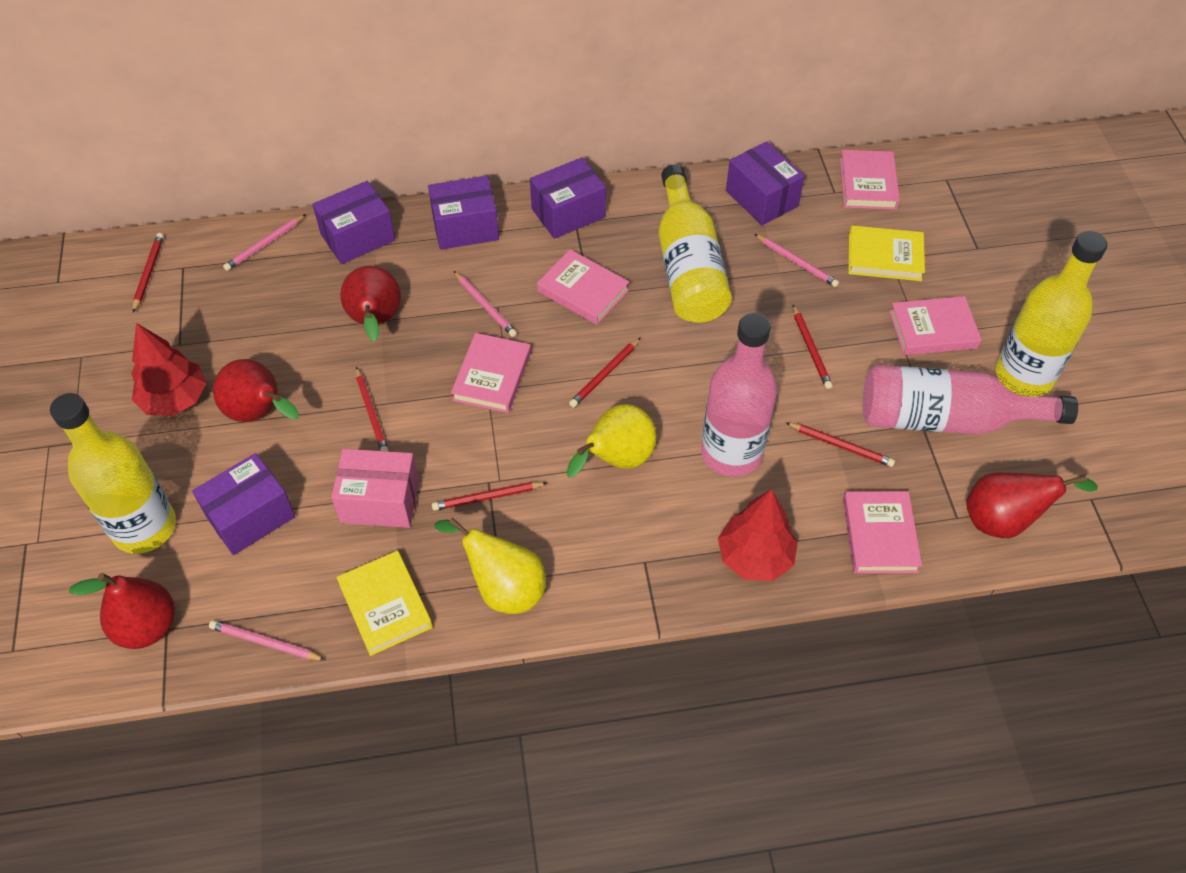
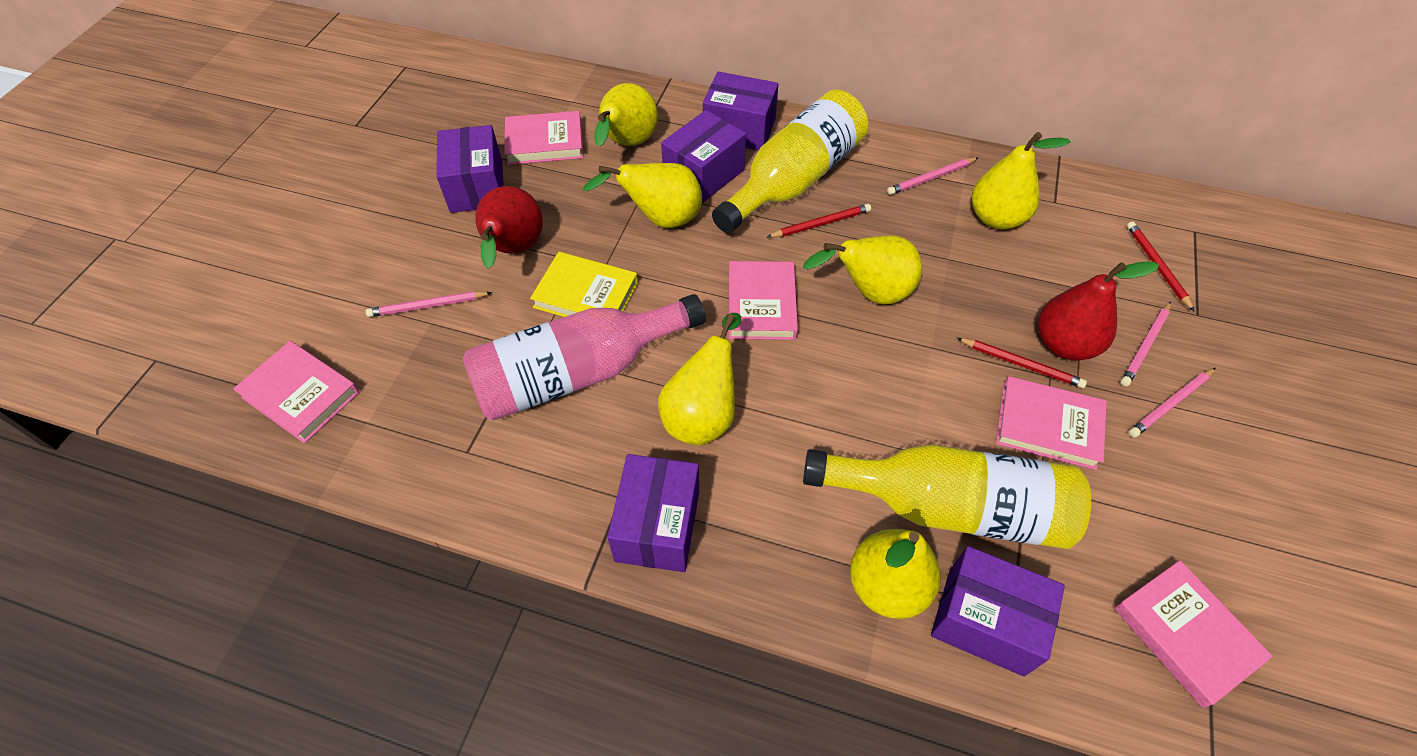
pink bottle: [701,313,777,477] [863,365,1078,435] = 2 -> [463,294,706,421] = 1
pink box: [331,449,419,528] = 1 -> none = 0
red pear: [69,573,175,649] [213,359,299,422] [340,266,401,341] [966,472,1098,538] = 4 -> [475,186,543,268] [1038,262,1159,360] = 2
red pencil: [133,233,164,312] [356,367,389,451] [432,482,547,511] [569,337,641,407] [786,422,895,467] [793,305,833,389] = 6 -> [767,204,871,238] [957,338,1087,388] [1127,221,1195,312] = 3
red tree: [131,323,206,416] [718,489,798,581] = 2 -> none = 0
yellow book: [336,551,433,656] [848,225,925,281] = 2 -> [530,252,638,317] = 1
yellow bottle: [50,393,176,554] [658,164,732,323] [995,231,1107,396] = 3 -> [712,90,868,233] [803,445,1091,549] = 2
yellow pear: [434,518,546,614] [566,404,656,478] = 2 -> [582,163,702,228] [594,83,658,147] [658,313,741,446] [803,235,922,305] [850,529,941,619] [971,132,1071,230] = 6

